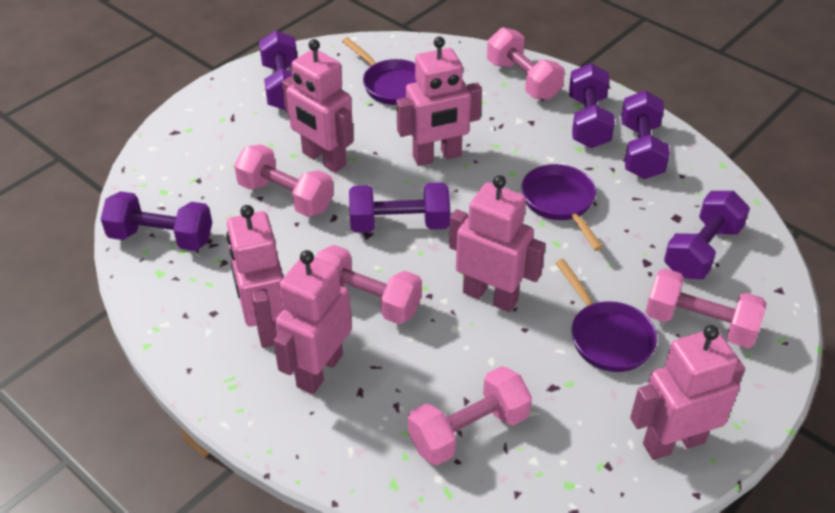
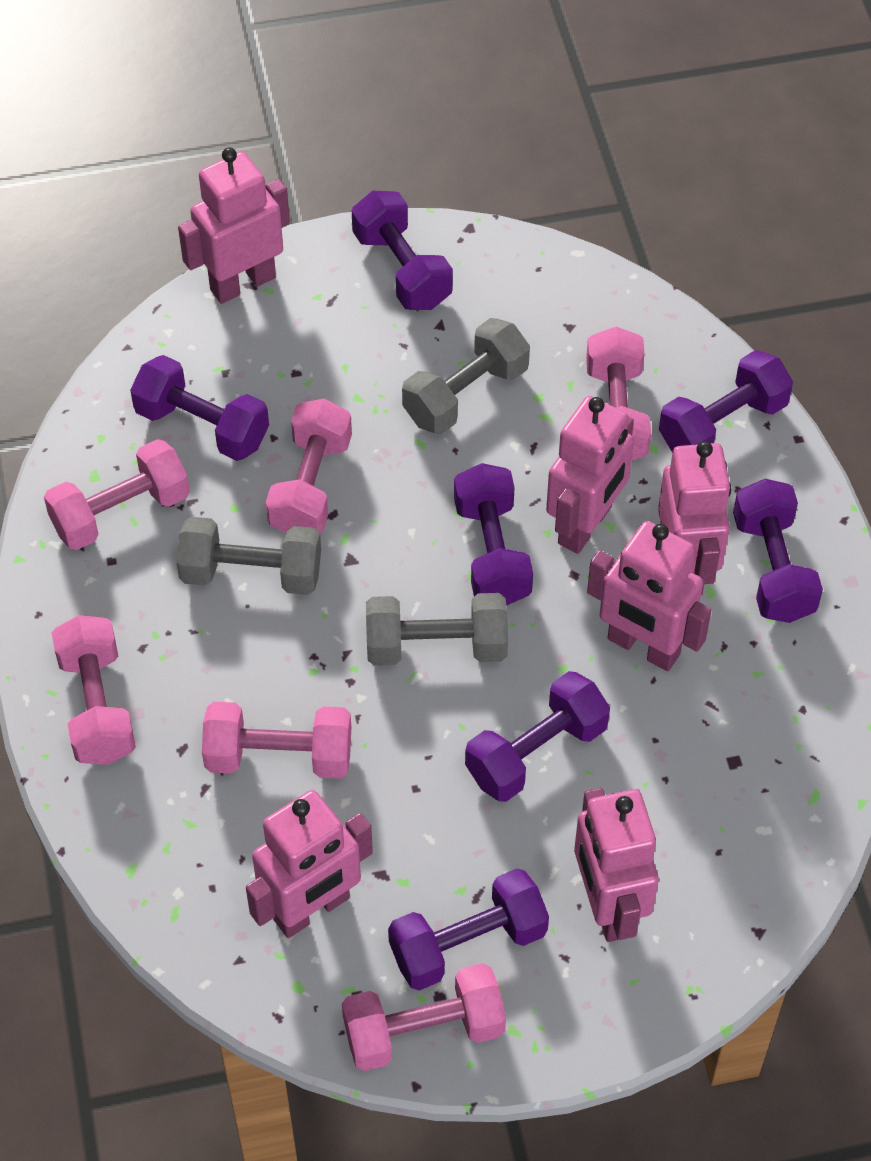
grey dumbbell: none = 0 -> [176,517,321,595] [366,593,508,666] [402,318,530,434] = 3
pink dumbbell: [234,144,334,217] [316,245,422,324] [408,366,532,465] [487,27,565,100] [645,268,766,348] = 5 -> [44,439,190,550] [52,615,136,765] [202,702,351,779] [266,398,352,533] [342,963,506,1071] [586,327,651,461] = 6
purple dumbbell: [101,191,212,251] [259,30,297,110] [349,182,450,233] [569,63,615,148] [621,90,670,179] [664,191,750,279] = 6 -> [130,355,269,461] [352,191,453,310] [388,868,549,991] [454,463,533,606] [465,671,610,802] [659,350,793,452] [733,479,823,623] = 7
purple pan: [342,37,417,105] [521,164,603,251] [556,259,657,372] = 3 -> none = 0

